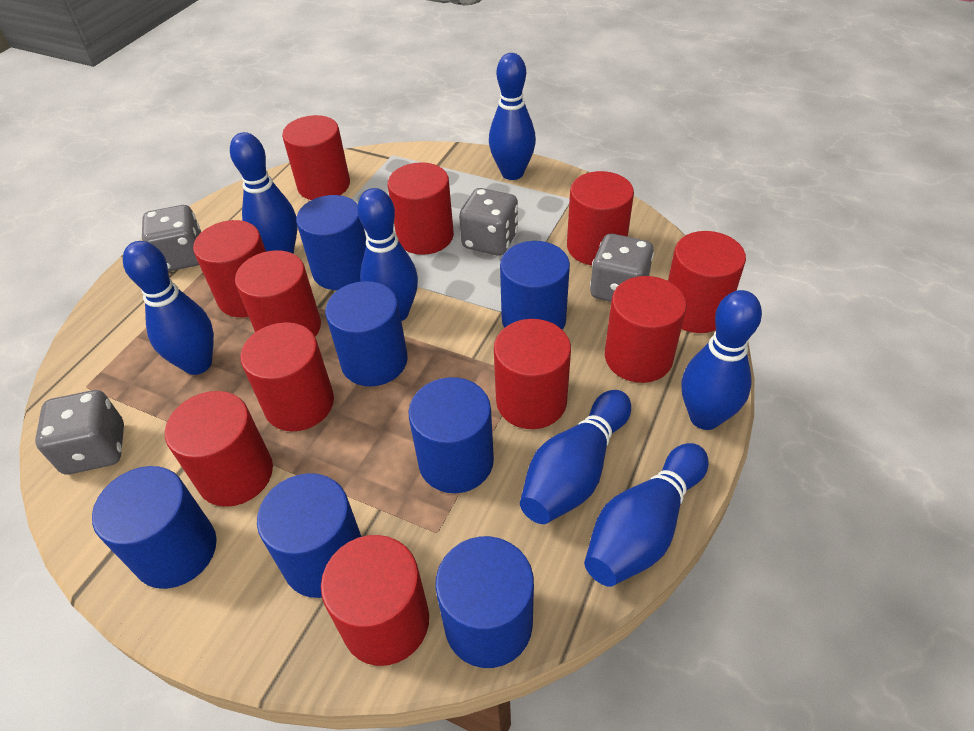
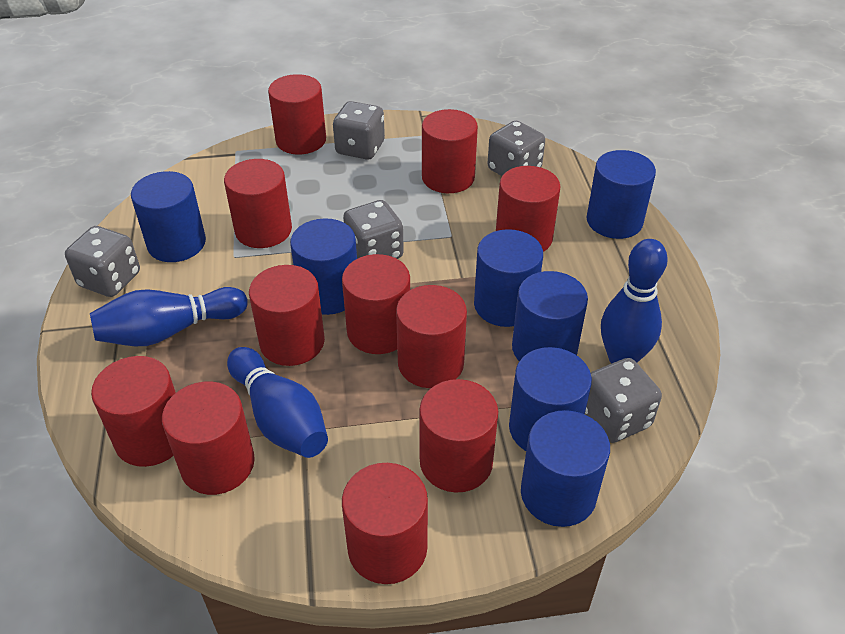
blue bowling pin: [123,241,214,375] [230,132,297,254] [357,188,418,321] [489,53,536,180] [520,390,631,524] [584,443,708,587] [682,290,762,430] = 7 -> [90,287,248,346] [227,347,328,458] [601,239,668,364] = 3
grey dice: [35,390,124,475] [142,205,201,272] [459,188,518,255] [590,234,654,302] = 4 -> [65,226,140,297] [333,101,385,160] [343,200,404,259] [488,121,545,176] [585,358,662,443] = 5

